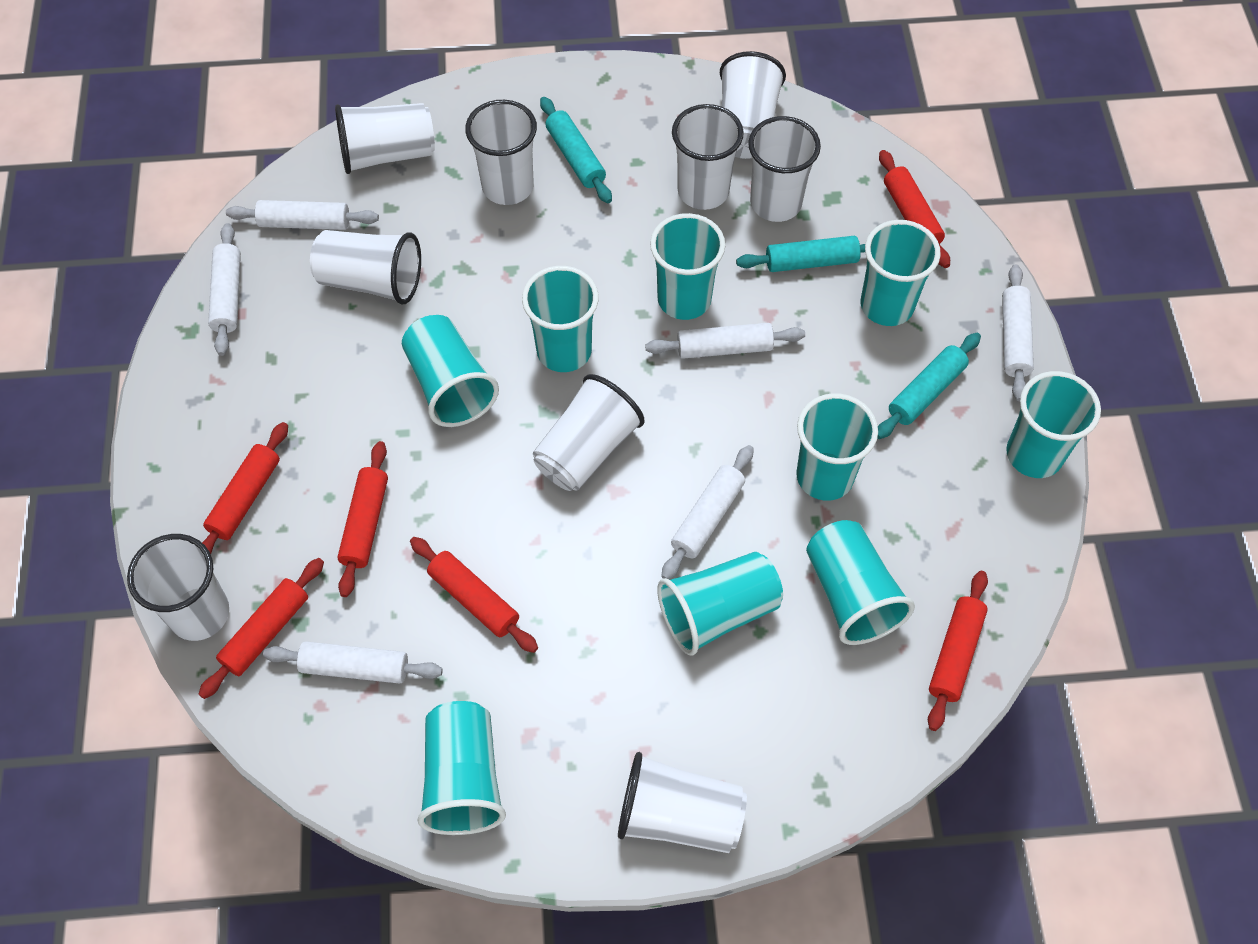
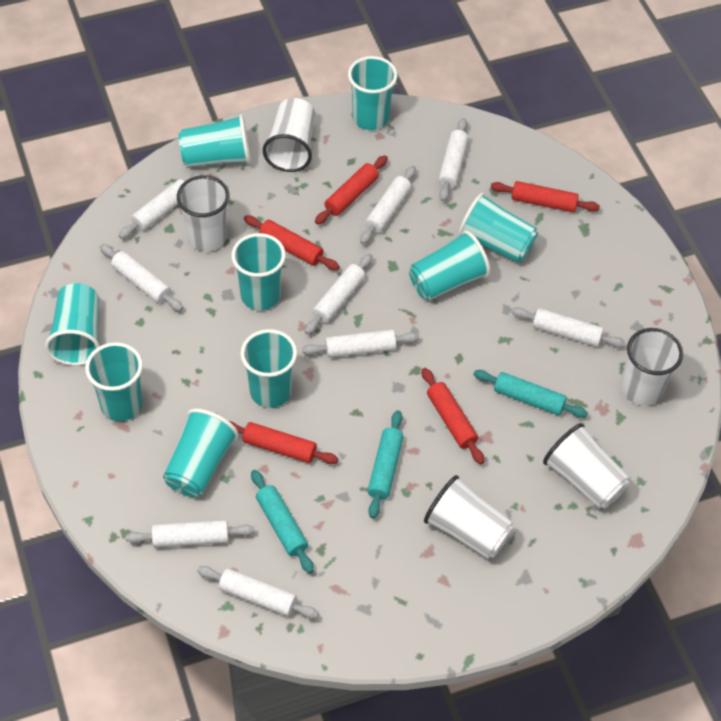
red rolling pin: [198,558,324,699] [202,422,288,554] [338,441,388,597] [410,537,538,653] [879,150,950,268] [928,571,988,731] = 6 -> [229,421,338,464] [244,215,340,270] [315,155,388,225] [422,368,484,464] [491,181,600,213] = 5
white cup: [127,534,229,641] [310,230,421,305] [335,103,435,174] [465,100,537,205] [533,374,645,491] [618,752,747,853] [672,104,744,210] [720,51,786,159] [748,116,821,222] = 9 -> [177,175,230,252] [263,98,315,172] [424,475,514,559] [543,423,630,509] [622,328,683,406] = 5
white rolling pin: [208,223,241,356] [226,200,379,230] [263,641,443,684] [645,323,805,359] [661,445,754,579] [1002,264,1034,401] = 6 -> [100,244,183,311] [119,172,203,239] [126,520,255,547] [197,566,319,619] [302,329,419,358] [304,254,373,335] [360,166,416,244] [438,118,469,201] [511,307,625,348] = 9

